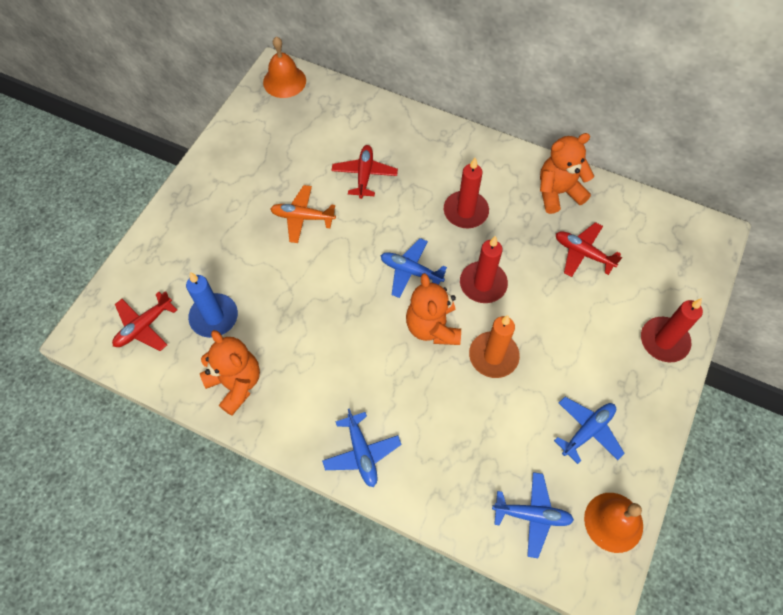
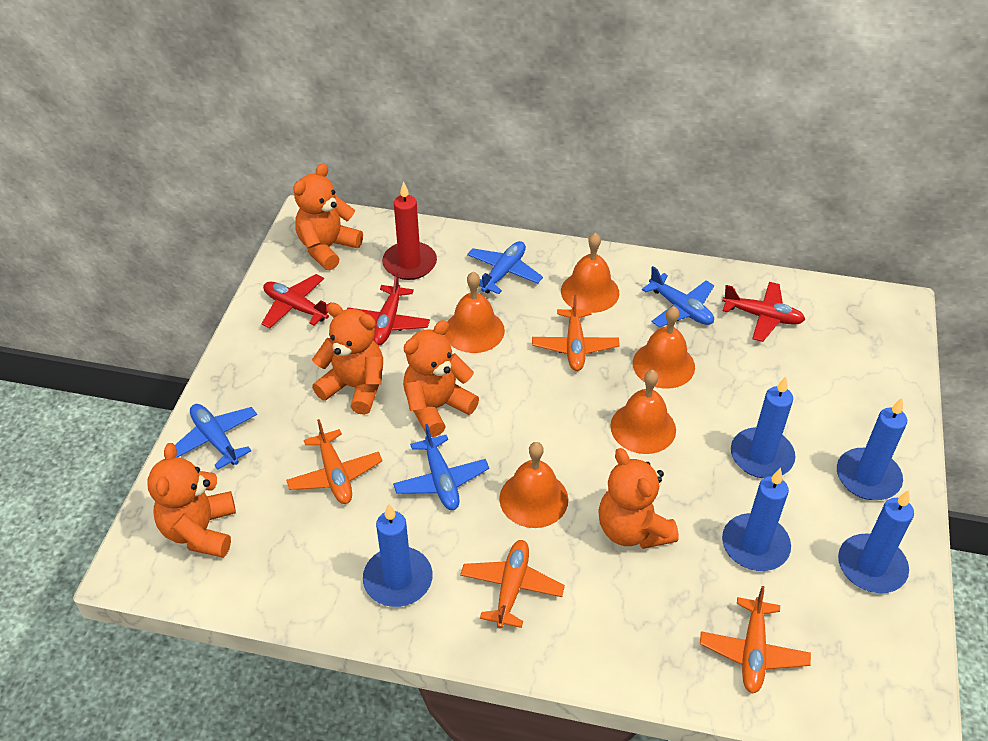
blue candle: [186,272,238,338] = 1 -> [363,504,433,607] [722,468,791,571] [731,376,795,478] [837,398,907,500] [838,490,914,593] = 5
orange bell: [263,36,306,98] [584,493,643,553] = 2 -> [445,272,505,353] [499,442,568,528] [561,233,619,313] [610,370,676,454] [633,306,695,389] = 5
orange candle: [469,315,520,378] = 1 -> none = 0
orange plane: [270,185,336,243] = 1 -> [286,419,382,504] [460,540,565,629] [532,295,620,371] [700,586,811,694] = 4
orange teddy bear: [200,330,260,416] [406,273,461,345] [540,133,594,214] = 3 -> [147,443,236,558] [293,163,363,270] [312,303,383,415] [403,320,479,437] [598,448,679,549] = 5
red candle: [444,158,489,228] [460,236,508,303] [641,298,703,362] = 3 -> [382,181,437,280] = 1

